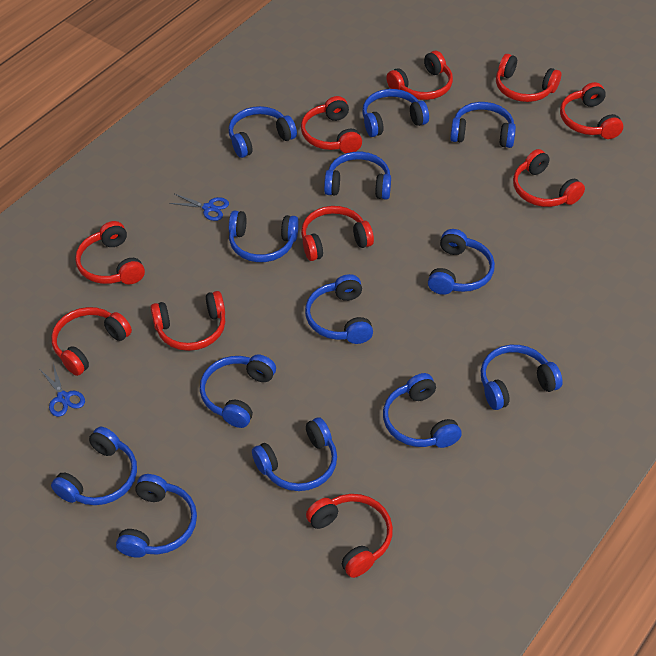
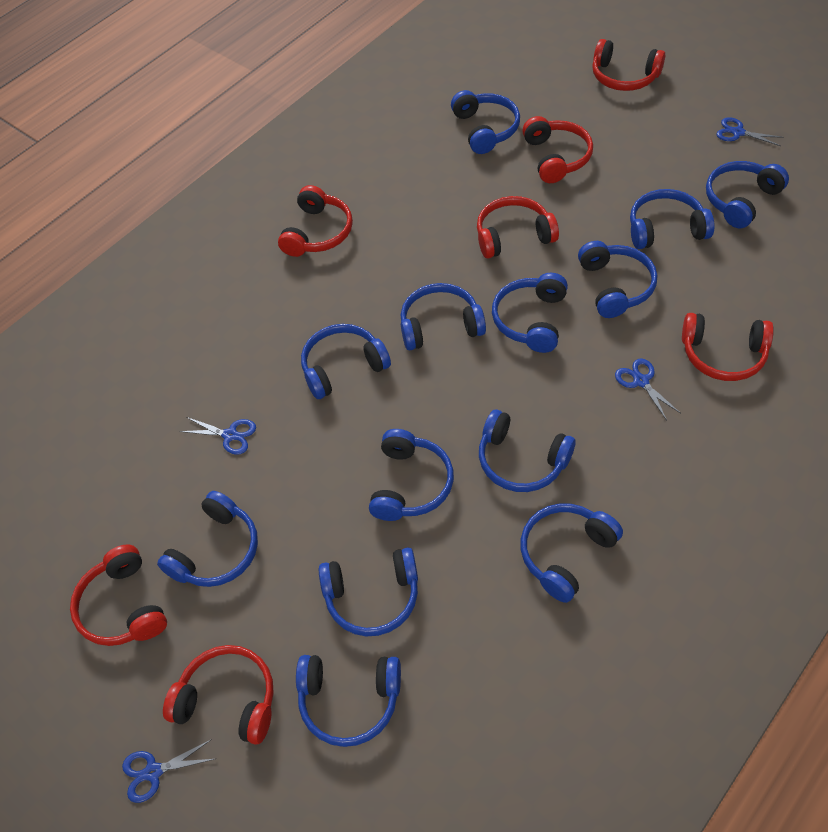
blue scissors: [40,364,85,417] [169,194,229,221] = 2 -> [122,739,214,803] [179,417,256,455] [615,358,680,420] [716,117,784,146] = 4
red headphones: [51,307,132,376] [75,221,145,284] [150,291,225,351] [301,96,362,153] [301,206,374,261] [306,494,393,578] [386,51,453,100] [496,54,561,102] [513,149,585,207] [560,82,623,139] = 10 -> [70,544,167,646] [163,645,274,745] [278,185,353,257] [477,196,559,258] [522,116,593,183] [592,39,665,91] [682,313,774,381] = 7

